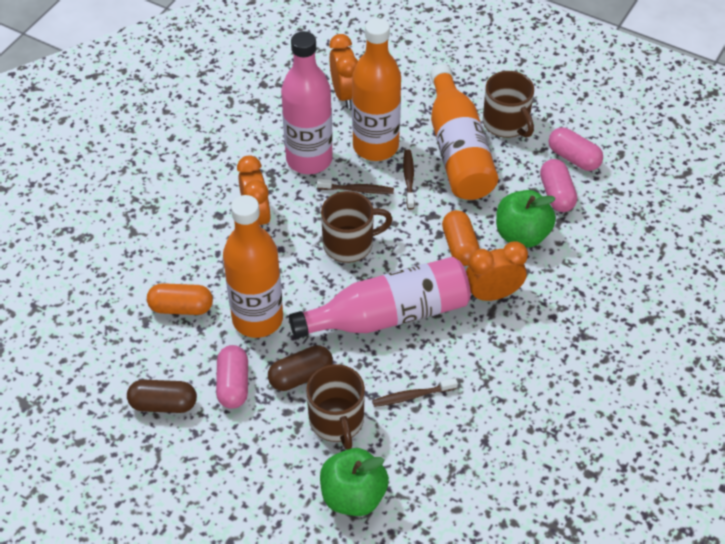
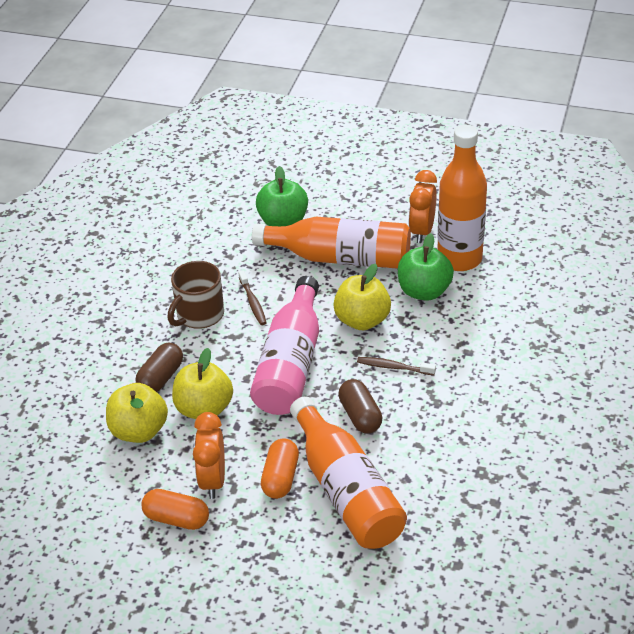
brown mug: [306,364,365,450] [321,191,393,263] [483,71,534,138] = 3 -> [168,261,224,329] = 1
brown toothbrush: [317,179,394,194] [372,378,458,407] [403,149,415,210] = 3 -> [238,270,267,325] [357,357,436,375] = 2
orange clock: [237,155,271,228] [329,34,358,108] [466,241,528,301] = 3 -> [193,412,225,499] [409,170,437,243] = 2
pink bottle: [281,31,333,174] [289,257,471,339] = 2 -> [250,276,319,415] = 1
pink capsule: [216,345,248,409] [540,159,577,212] [549,127,603,171] = 3 -> none = 0
yellow apple: none = 0 -> [106,383,168,443] [172,348,233,419] [333,264,391,330] = 3

